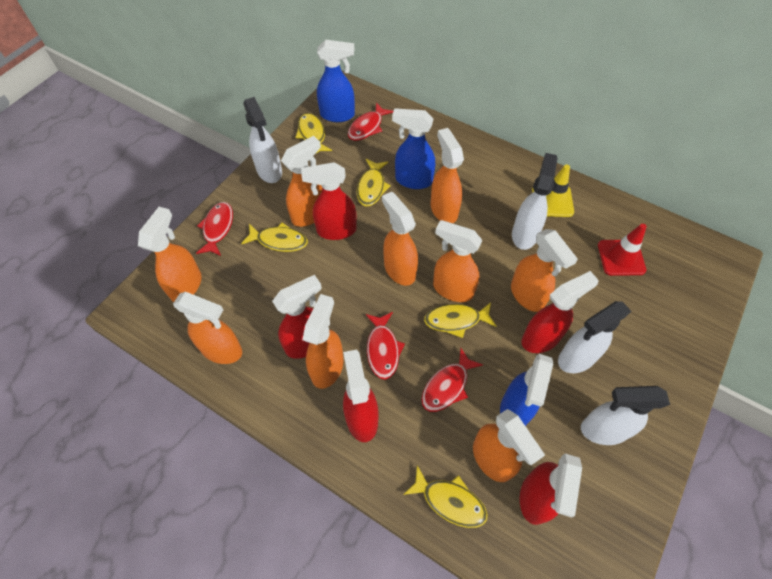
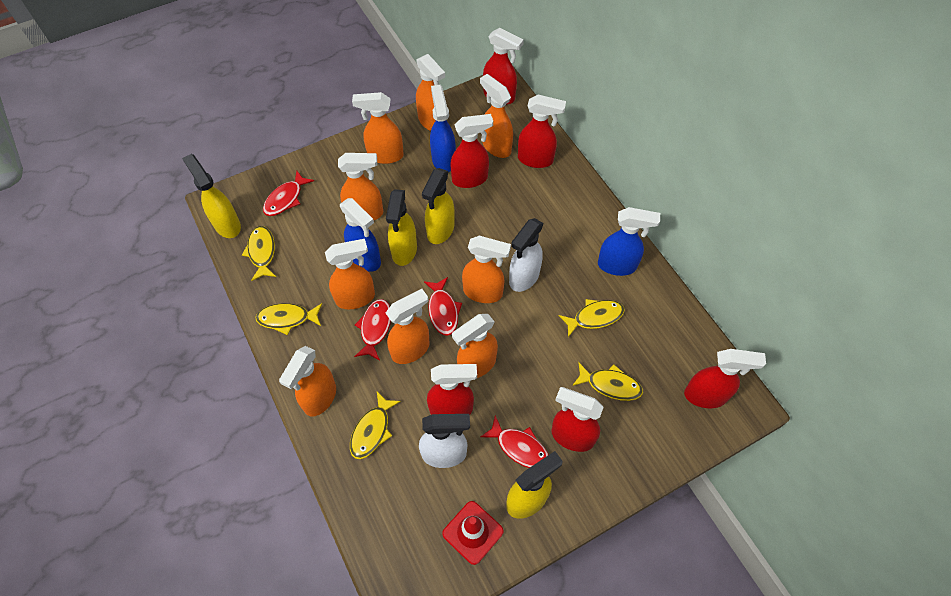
red spray bottle: [272,275,322,359] [301,162,357,240] [343,350,378,442] [520,454,582,525] [521,271,599,353] = 5 -> [427,364,477,415] [450,114,493,188] [483,28,524,105] [518,95,566,168] [551,387,604,452] [684,349,766,408] = 6
white spray bottle: [243,97,282,183] [512,153,558,250] [558,301,631,373] [581,386,670,445] = 4 -> [419,414,470,468] [509,218,544,292] = 2
yellow spray bottle: none = 0 -> [182,154,241,238] [386,189,417,266] [422,168,455,244] [506,451,563,519] = 4
yellow traffic cone: [532,164,574,217] = 1 -> none = 0

